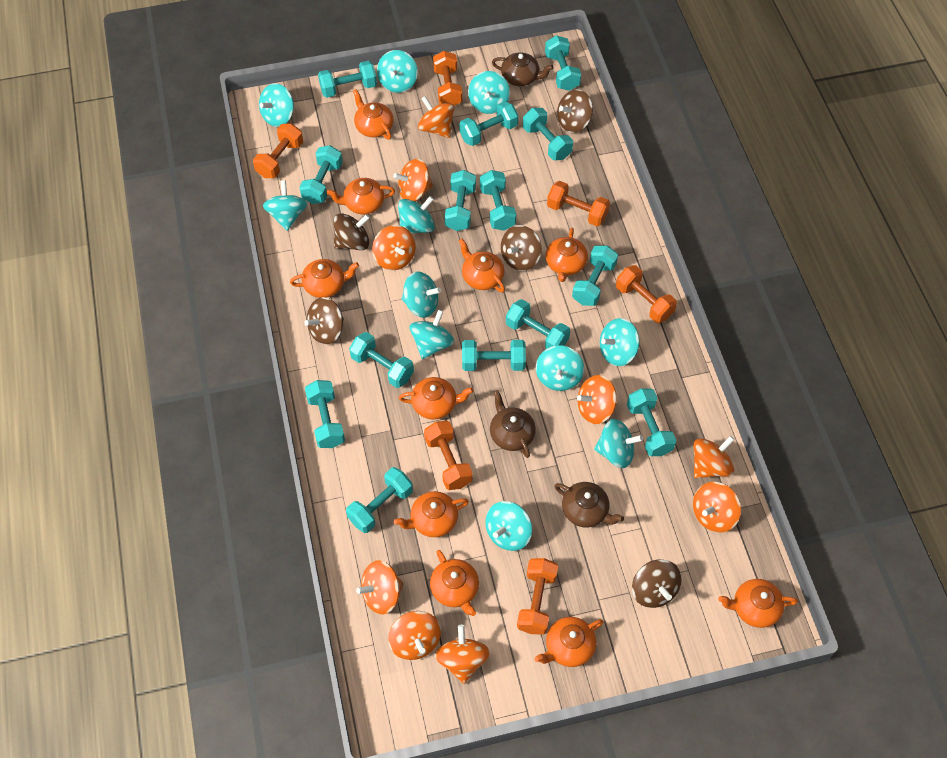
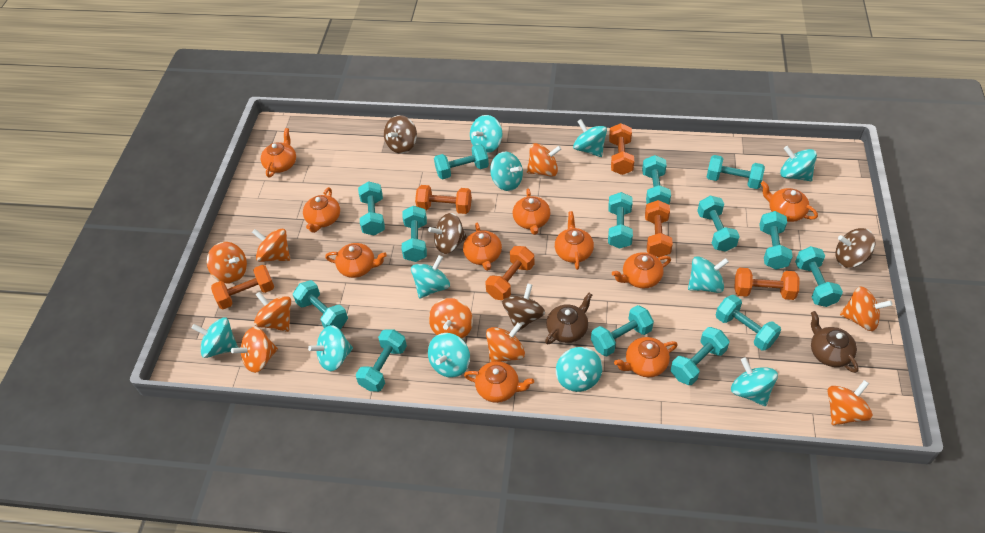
brown spinning top: [304,297,344,345] [334,213,370,250] [501,225,542,271] [557,89,593,133] [632,559,681,608] = 5 -> [384,115,417,153] [428,213,467,254] [502,284,545,332] [835,228,876,268] = 4
brown teapot: [490,390,536,458] [492,52,554,86] [554,482,624,527] = 3 -> [545,293,592,345] [811,311,859,373] = 2

